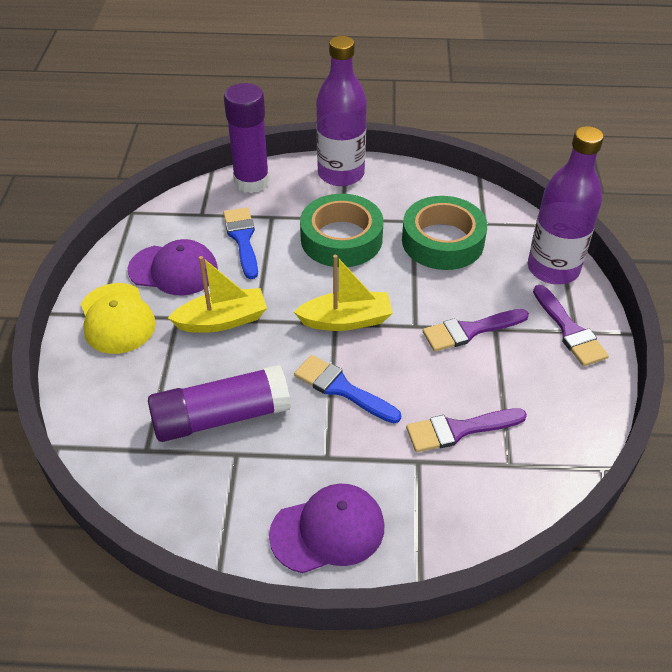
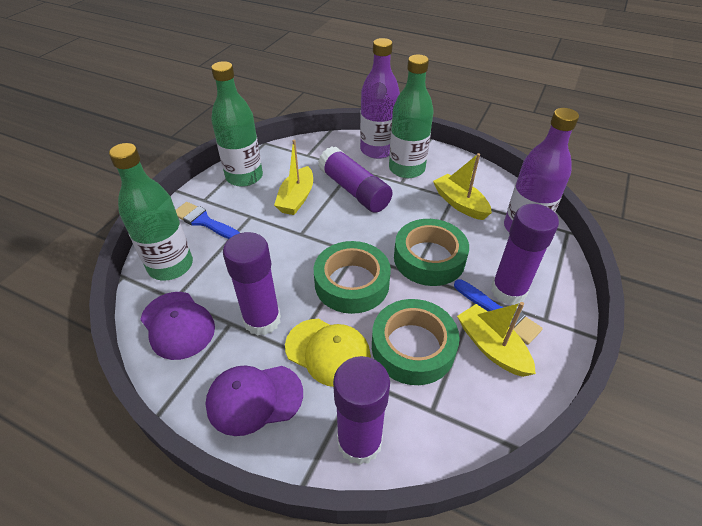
green bottle: none = 0 -> [109,143,193,280] [211,61,263,187] [389,55,434,178] = 3
green tape: [300,194,384,267] [402,196,487,270] = 2 -> [314,241,391,314] [372,299,460,385] [394,219,469,286] = 3
purple brush: [406,408,527,452] [423,309,529,352] [533,285,609,366] = 3 -> none = 0
purple glue stick: [148,365,291,442] [224,83,270,193] = 2 -> [223,232,281,336] [318,146,393,213] [333,356,390,465] [491,204,559,305] = 4
yellow boat: [168,256,267,333] [294,255,393,331] = 2 -> [274,140,313,215] [433,153,492,220] [457,302,536,377] = 3

